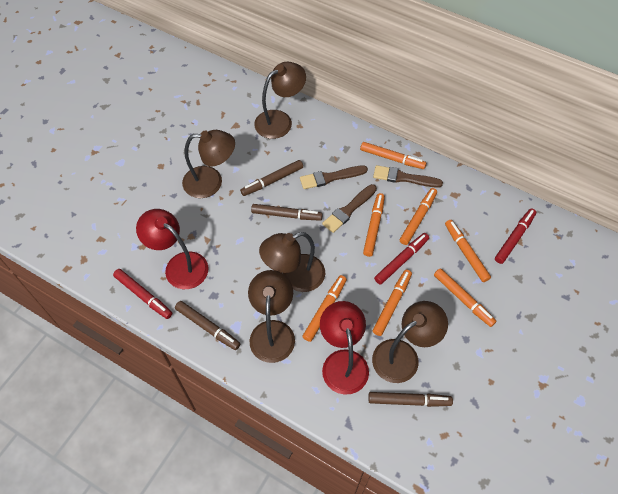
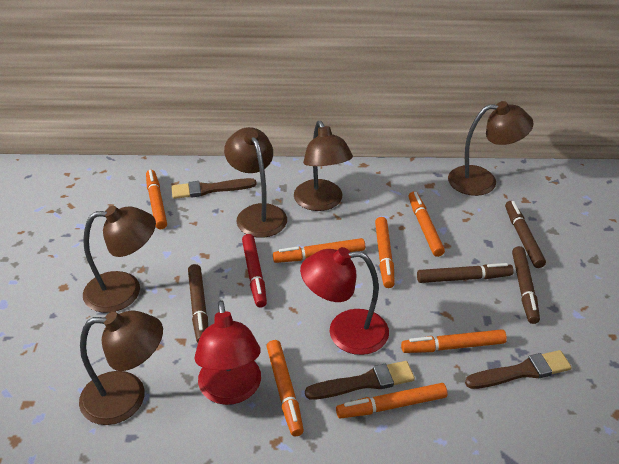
red marker: [113,269,172,319] [374,233,429,285] [495,208,536,264] = 3 -> [242,234,267,308] = 1

